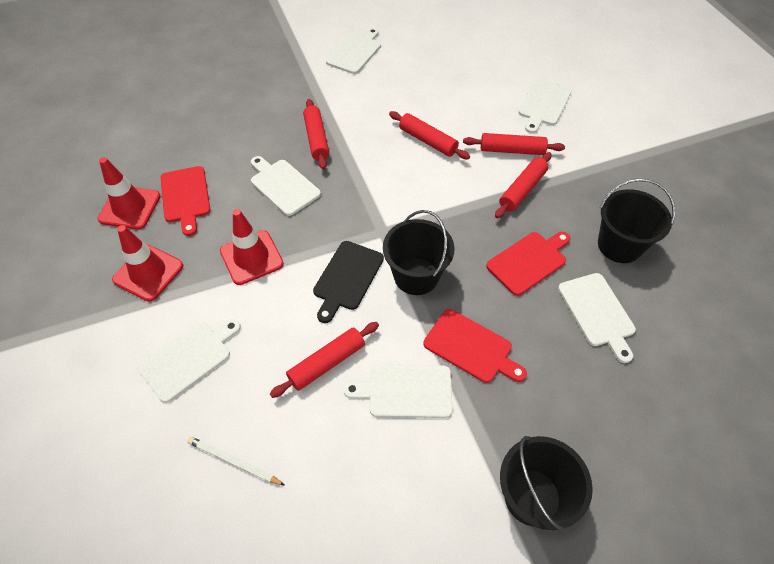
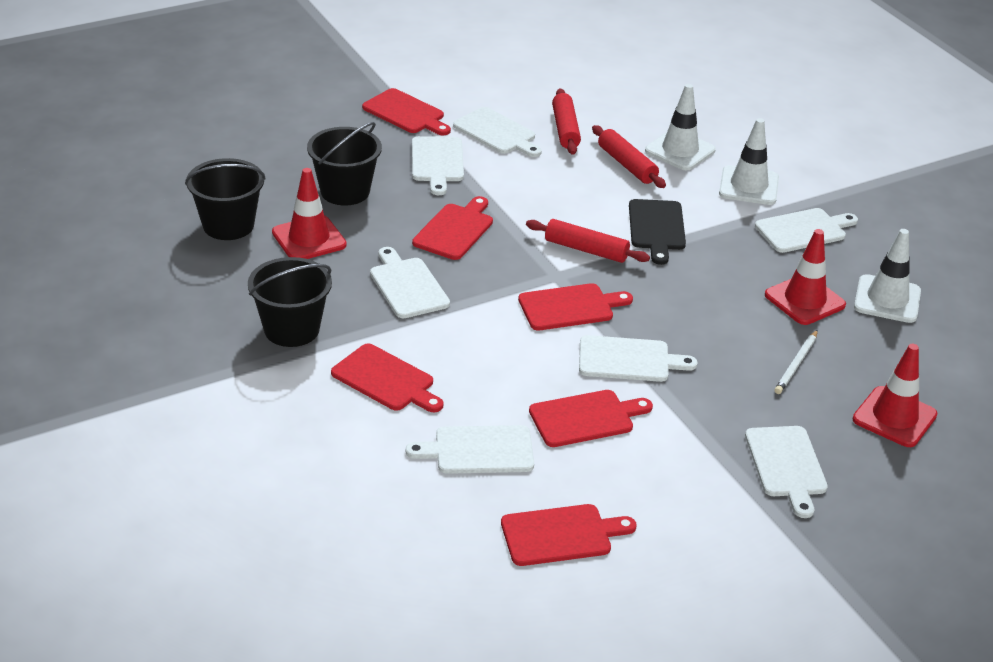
red cutting board: [160,166,210,236] [423,309,527,383] [486,232,570,296] = 3 -> [331,344,444,412] [362,88,451,135] [412,196,493,260] [501,504,637,566] [518,283,633,330] [529,390,653,447] = 6
red rolling pin: [270,322,379,398] [303,99,329,169] [389,111,470,159] [463,133,565,155] [495,152,552,218] = 5 -> [526,219,650,263] [552,88,581,155] [592,125,666,188] = 3
white cutting board: [138,319,241,403] [251,156,321,216] [326,28,381,74] [343,365,452,418] [518,79,572,133] [558,273,636,363] = 6 -> [370,247,450,318] [405,425,534,474] [412,136,464,195] [453,107,542,157] [579,335,698,382] [745,426,828,518] [755,208,858,253] = 7
white traffic cone: none = 0 -> [645,84,716,170] [719,118,779,205] [854,229,921,323] = 3

